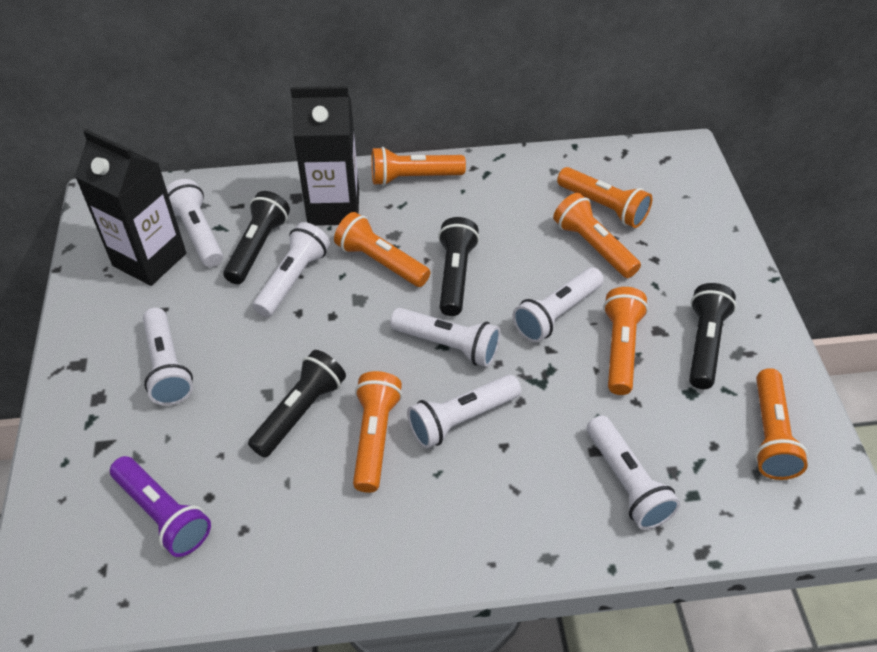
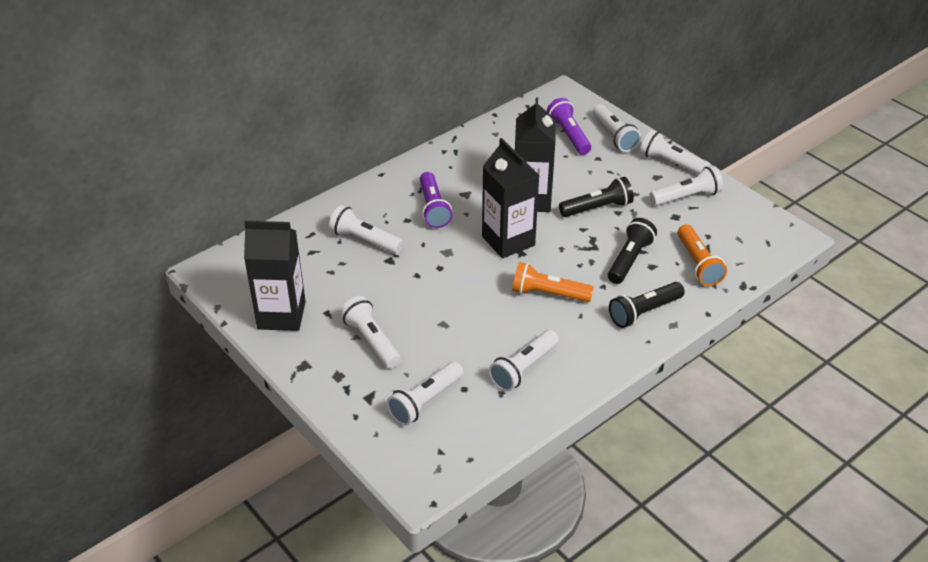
black carton: [75,129,186,286] [290,86,359,226] = 2 -> [244,221,306,331] [482,138,540,258] [515,98,555,212] = 3
black flashlight: [223,191,290,284] [248,350,346,458] [438,217,479,316] [689,283,736,389] = 4 -> [559,177,634,217] [608,218,657,284] [609,282,685,328] = 3
orange flashlight: [334,212,430,287] [353,371,402,493] [371,147,466,186] [553,193,641,278] [557,167,652,228] [603,287,648,395] [755,368,808,480] = 7 -> [512,262,594,302] [678,224,727,286] = 2
purple flashlight: [110,456,211,557] = 1 -> [420,172,452,228] [547,98,591,155] = 2

